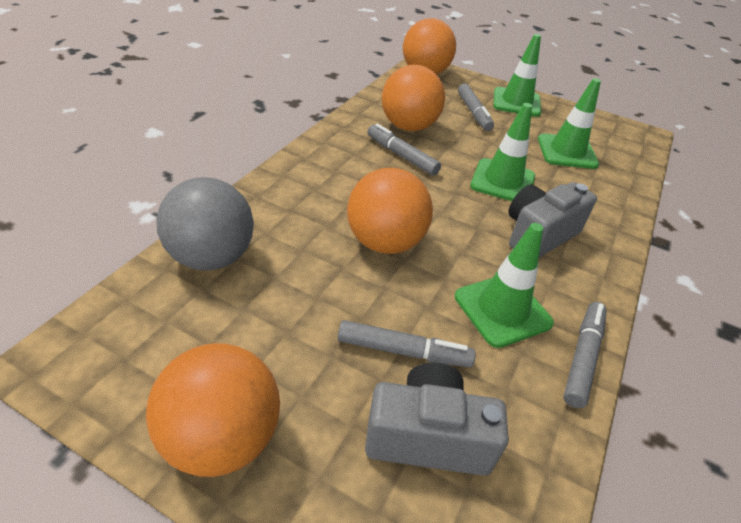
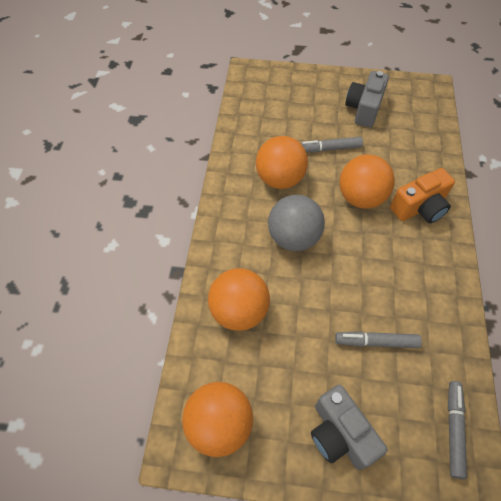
green traffic cone: [455,223,554,348] [470,103,535,201] [493,34,541,117] [538,78,601,169] = 4 -> none = 0
grey marker: [338,320,476,367] [368,123,441,176] [458,83,494,131] [563,302,607,408] = 4 -> [301,137,363,152] [335,331,422,348] [448,381,467,479] = 3
orange camera: none = 0 -> [390,168,455,223] = 1

